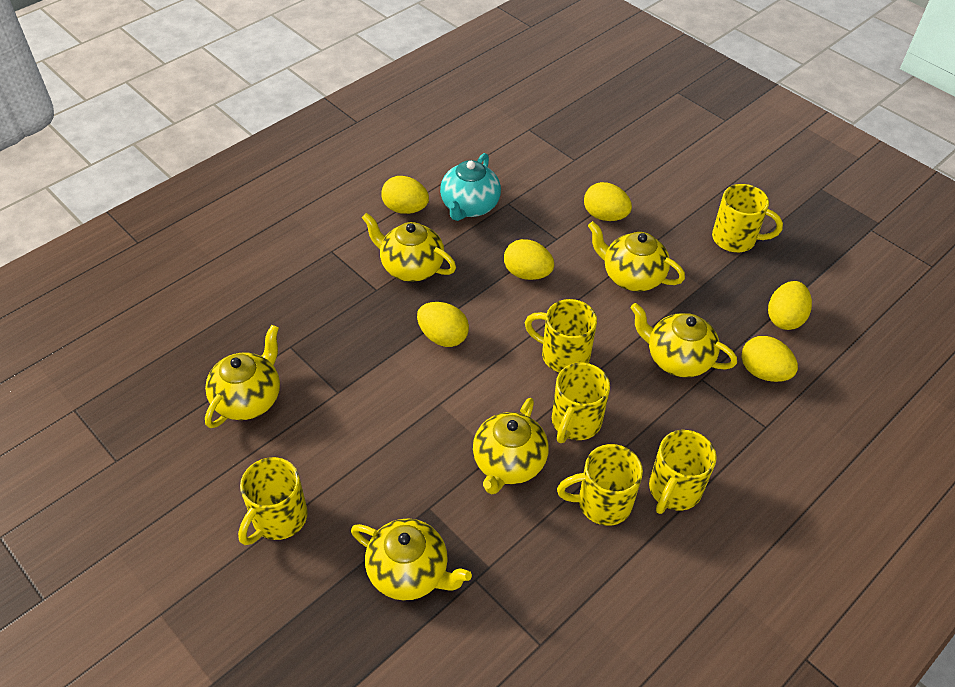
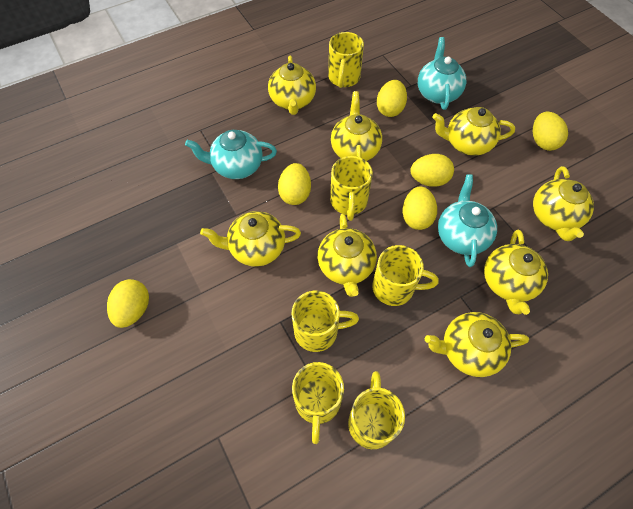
turquoise teapot: [440,153,501,221] = 1 -> [185,130,277,179] [418,37,466,110] [438,174,497,267] = 3
yellow teapot: [205,325,280,428] [351,519,472,601] [362,213,456,282] [473,398,549,494] [588,221,685,292] [630,303,737,377] = 6 -> [200,211,301,267] [268,55,316,115] [317,214,377,297] [331,91,382,161] [425,312,529,377] [432,107,515,156] [484,230,548,315] [533,166,594,241] = 8

